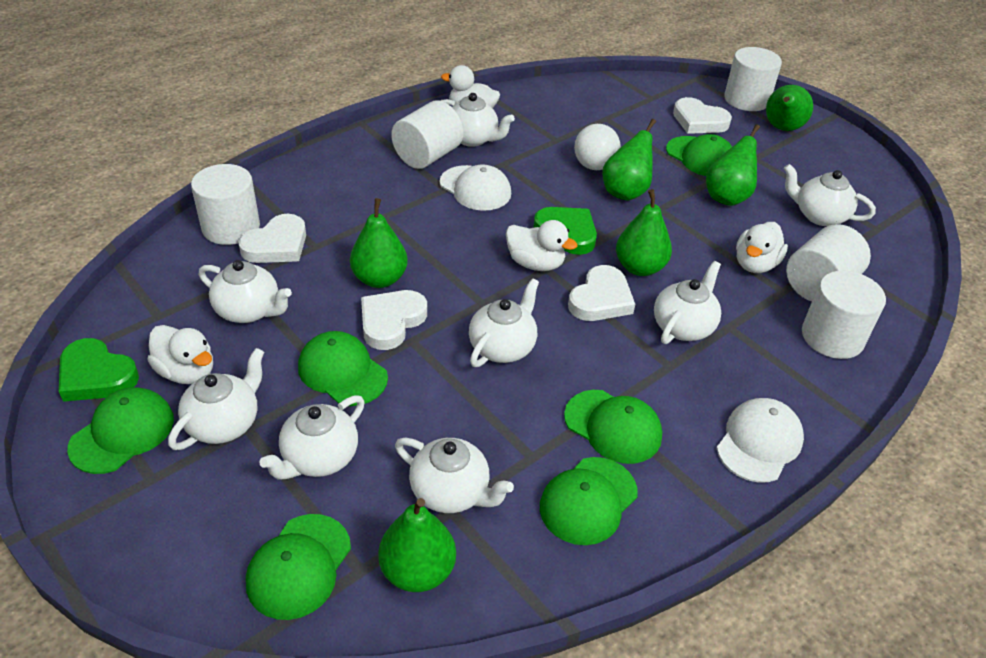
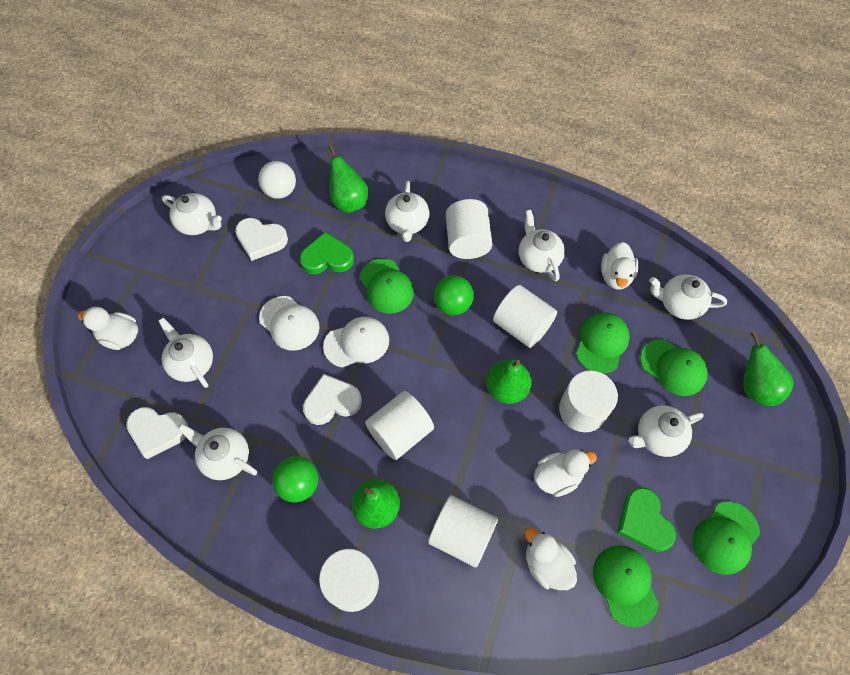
green ball: none = 0 -> [272,456,319,503] [434,275,474,315] = 2
green cap: [67,387,174,474] [246,514,351,620] [298,331,388,406] [540,457,638,545] [564,390,662,464] [666,134,732,176] = 6 -> [360,259,414,314] [576,312,630,374] [593,546,659,627] [640,339,708,396] [693,502,760,575] = 5
green pear: [350,198,408,288] [378,498,456,592] [602,119,656,200] [616,189,672,276] [706,124,760,206] [766,85,813,131] = 6 -> [328,145,369,213] [351,479,400,529] [486,359,532,404] [743,331,794,406] = 4
white cylinder: [191,164,260,245] [391,100,464,169] [724,47,782,111] [786,224,871,301] [802,271,886,359] = 5 -> [319,549,379,612] [365,391,434,460] [428,495,498,568] [446,199,492,259] [493,285,557,348] [559,371,618,432] = 6
white heart: [239,214,306,263] [361,290,427,350] [568,265,635,321] [673,97,732,134] = 4 -> [126,407,188,459] [235,218,288,261] [303,374,362,425] = 3
white teapot: [168,348,264,450] [199,260,292,323] [259,395,365,479] [395,437,514,513] [441,93,515,147] [469,278,539,367] [654,261,721,344] [784,164,876,226] = 8 -> [159,318,213,388] [162,193,222,235] [178,424,257,480] [385,181,430,242] [519,210,565,281] [629,405,704,457] [649,274,727,320] = 7

